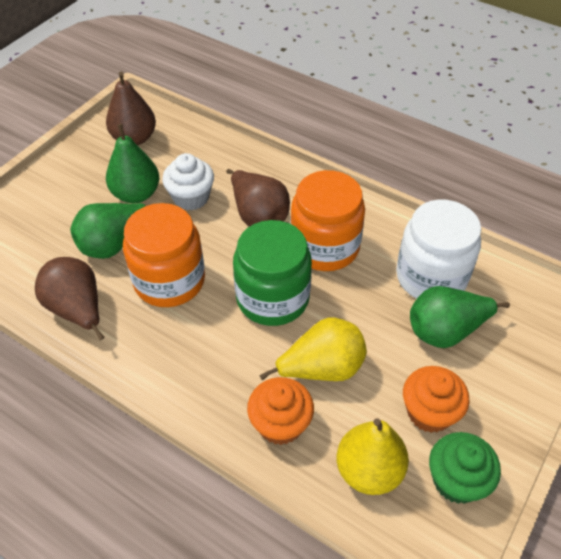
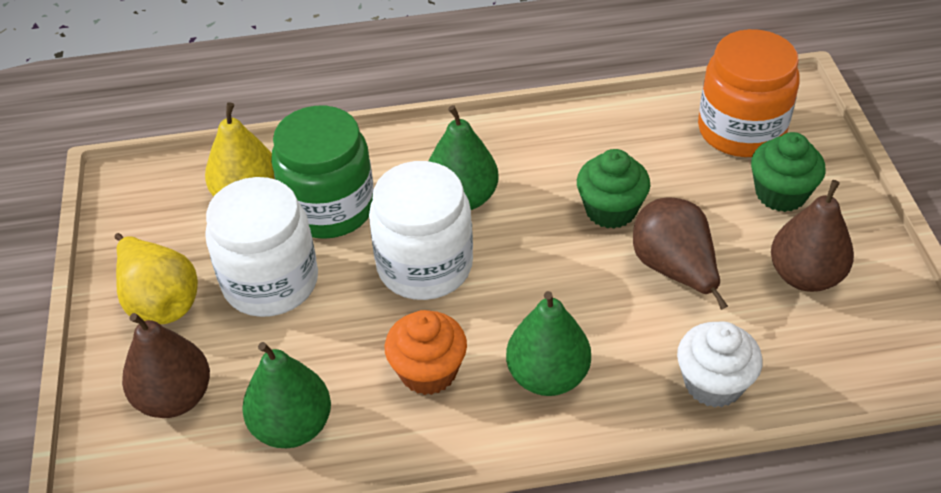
green cupcake: [429,432,501,504] = 1 -> [577,149,650,229] [751,132,826,212] = 2
orange cupcake: [247,377,314,445] [403,366,470,433] = 2 -> [385,310,467,395] = 1
orange jar: [123,203,205,307] [290,170,365,271] = 2 -> [698,29,800,157] = 1
white jar: [396,199,481,299] = 1 -> [205,177,318,317] [369,161,473,300] = 2

